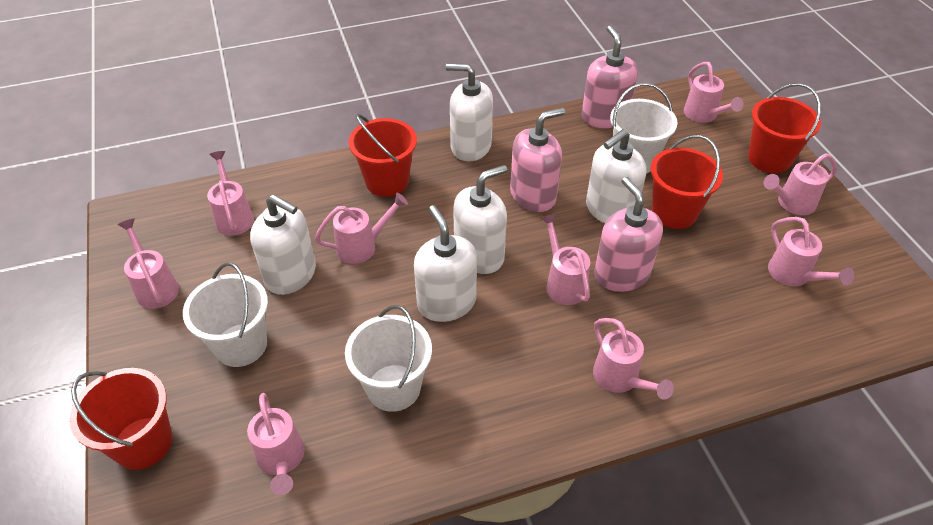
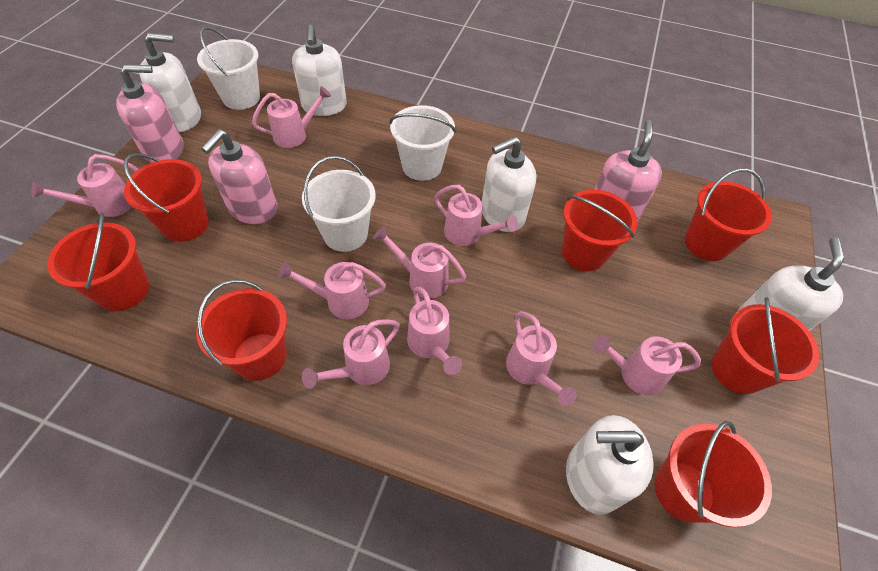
red bucket: [69,368,173,470] [348,114,417,197] [651,135,723,229] [748,83,821,173] = 4 -> [47,212,150,311] [124,153,209,242] [196,280,287,381] [562,190,637,271] [654,421,772,527] [685,168,772,261] [711,297,819,394] = 7

